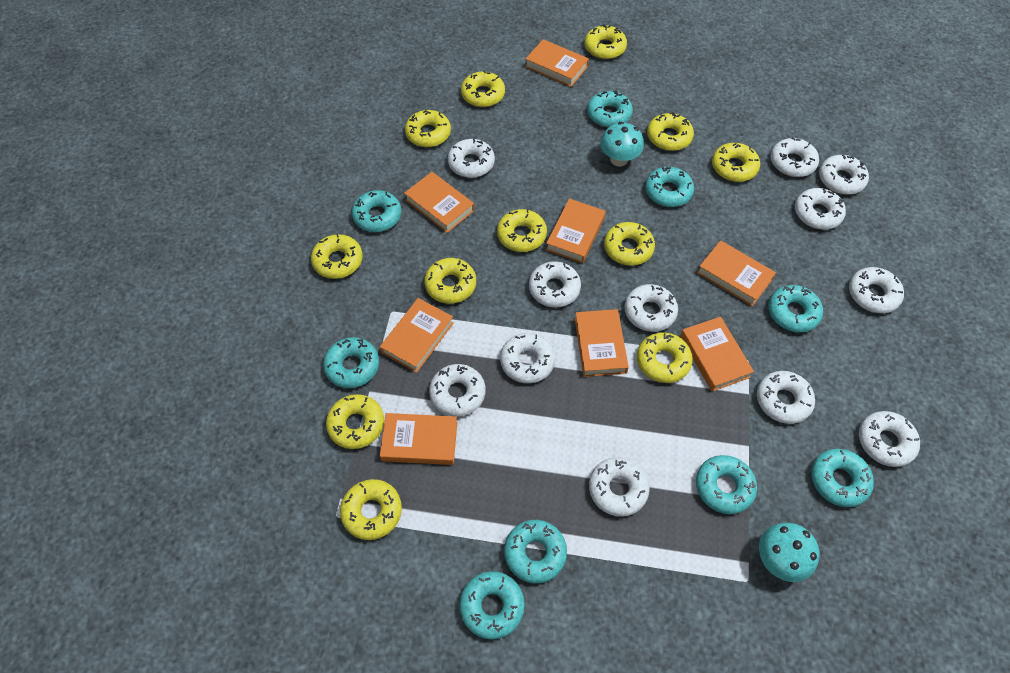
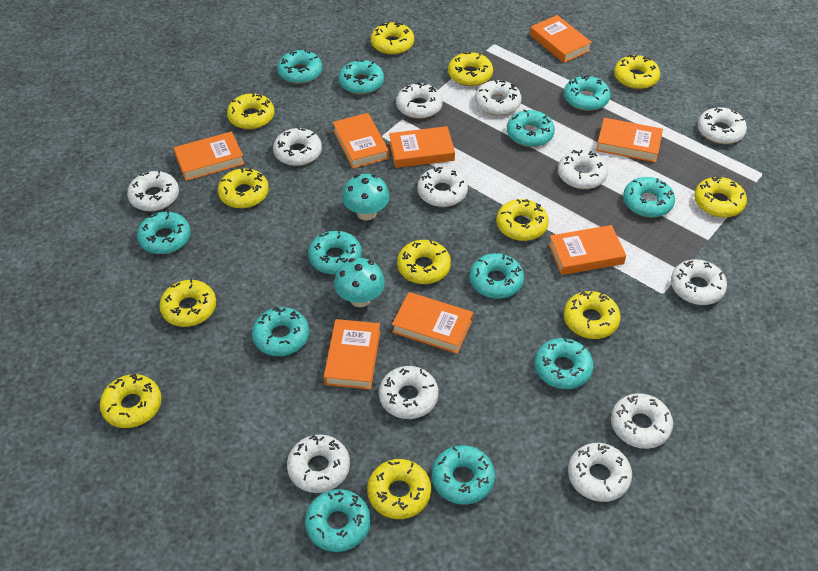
turquoise donut: [323,337,379,388] [352,190,401,232] [460,571,525,639] [504,520,567,584] [587,90,633,127] [645,167,694,207] [696,455,757,514] [768,285,823,333] [811,449,874,507] = 9 -> [137,211,191,254] [252,307,309,356] [277,49,322,84] [305,489,371,552] [308,230,362,275] [339,60,384,95] [432,445,495,505] [470,253,524,299] [507,109,555,147] [534,338,594,389] [564,75,610,111] [623,177,675,217] = 12

